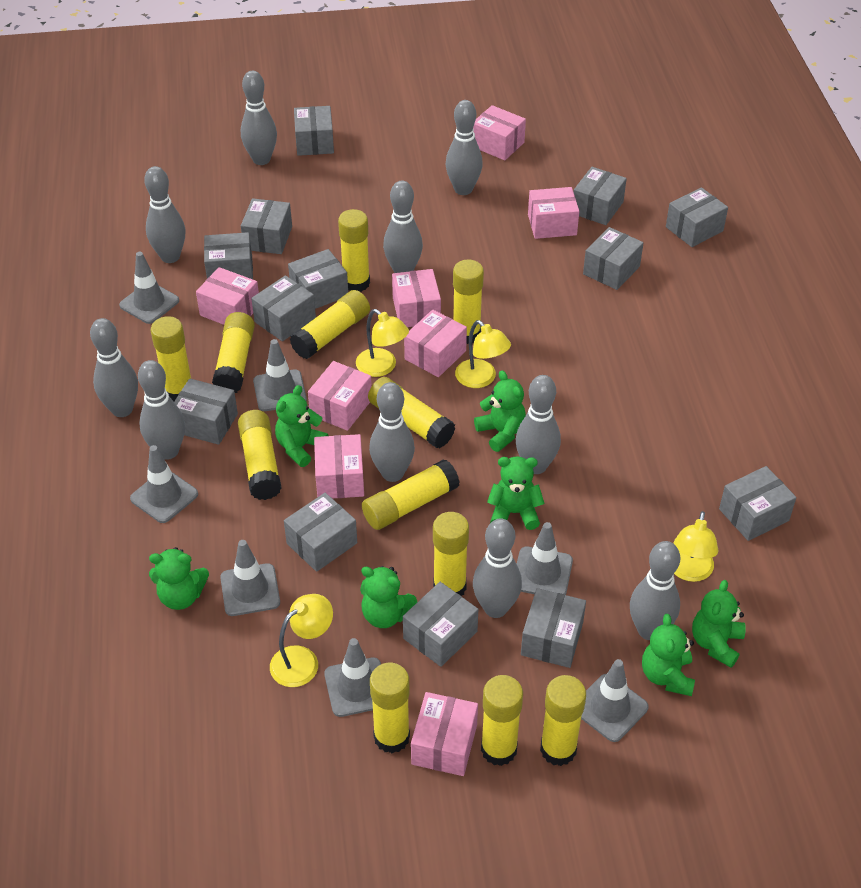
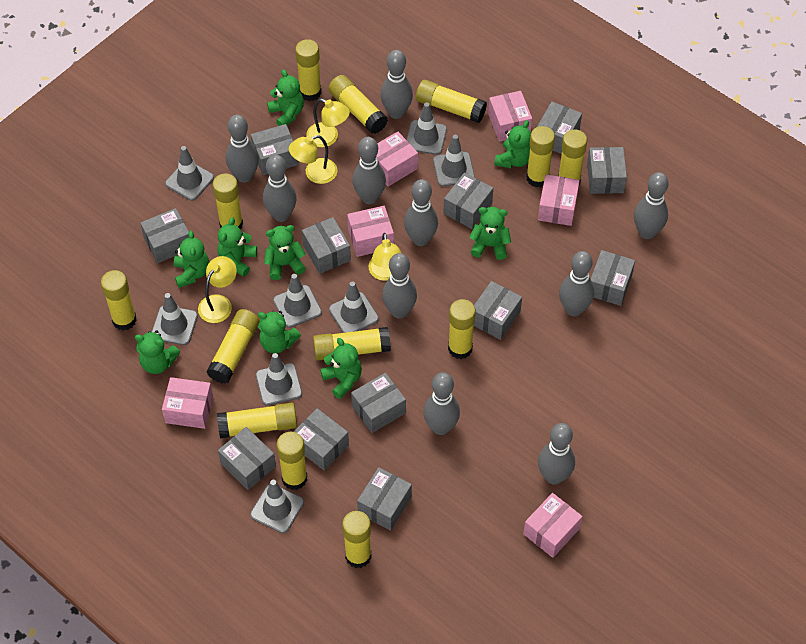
green teddy bear: [149,547,209,610] [275,385,329,467] [360,566,417,628] [474,370,526,452] [487,456,545,530] [642,614,695,696] [692,580,746,668] = 7 -> [135,330,180,374] [174,230,209,288] [218,217,257,277] [258,311,301,353] [264,225,306,280] [267,69,304,126] [320,338,362,399] [469,207,511,260] [494,120,531,168] = 9
grey box: [174,378,238,445] [204,232,253,279] [241,198,292,254] [251,275,316,341] [284,493,357,572] [288,249,348,309] [294,106,334,156] [403,582,478,667] [521,588,586,668] [574,167,627,225] [583,227,643,290] [666,187,728,247] [719,466,796,541] = 13 -> [140,208,189,263] [218,427,276,490] [251,124,298,175] [294,408,349,471] [302,217,351,274] [351,373,406,433] [357,467,412,530] [443,173,493,229] [474,281,522,340] [537,102,582,154] [587,147,627,194] [591,250,635,306] = 12
grey traffic cone: [119,252,179,324] [130,445,198,523] [220,540,280,616] [253,339,307,411] [324,638,381,717] [517,522,573,595] [581,659,649,742] = 7 -> [152,293,198,345] [165,146,214,201] [250,480,304,533] [256,353,302,406] [273,274,322,328] [329,281,379,333] [406,102,447,155] [433,135,475,187] = 8
pink box: [196,267,259,325] [308,361,372,431] [314,434,364,499] [392,269,441,327] [404,310,467,377] [411,692,478,776] [473,105,526,160] [528,187,579,239] = 8 -> [162,377,213,429] [347,206,394,257] [376,131,418,187] [488,91,532,142] [523,493,582,558] [538,175,580,226] = 6
yellow glue stick: [151,316,191,401] [212,312,255,393] [238,410,282,500] [290,290,370,359] [338,209,370,292] [362,459,459,530] [368,377,455,448] [370,663,410,753] [433,512,469,596] [453,259,484,344] [481,675,523,766] [540,675,586,766] = 12 -> [101,270,137,330] [206,309,260,384] [212,173,243,229] [217,403,297,439] [276,432,307,490] [295,39,321,101] [313,327,391,360] [328,75,388,134] [342,511,371,568] [416,80,487,123] [448,299,476,359] [526,126,555,187] [558,129,587,185] = 13

